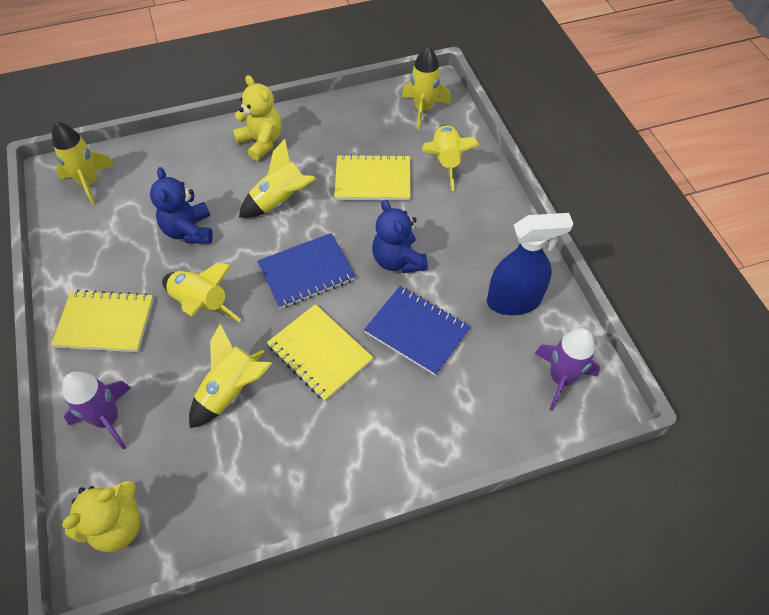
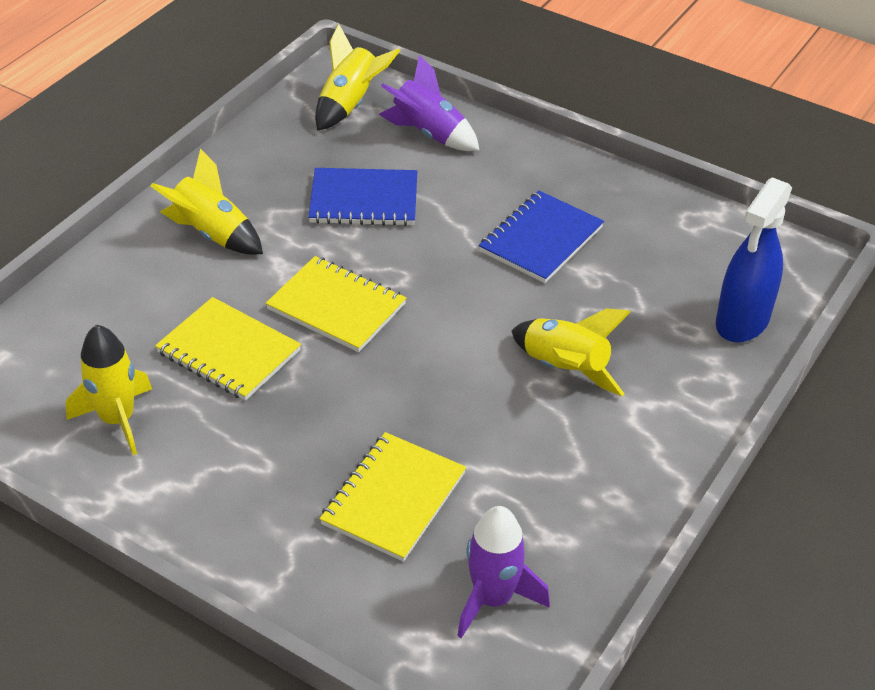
blue teddy bear: [150,167,213,244] [372,200,428,273] = 2 -> none = 0
yellow rocket: [52,122,115,206] [162,263,241,322] [189,324,272,428] [239,139,317,218] [402,46,451,130] [422,125,479,191] = 6 -> [66,325,152,455] [151,149,263,255] [315,24,400,131] [512,308,630,396] = 4
yellow teddy bear: [62,481,141,552] [233,75,282,161] = 2 -> none = 0

